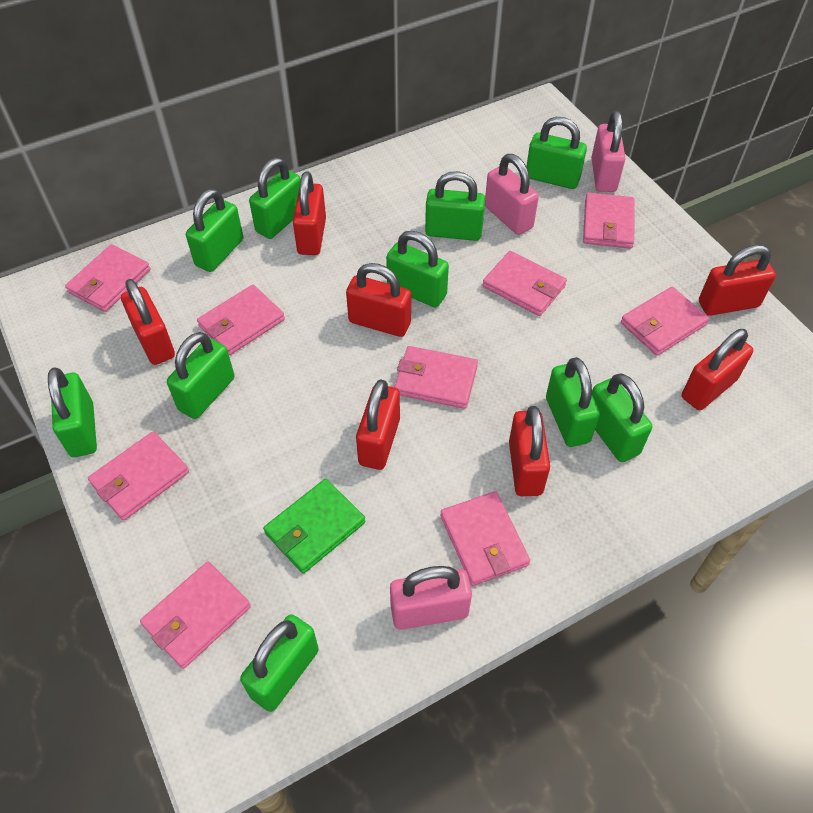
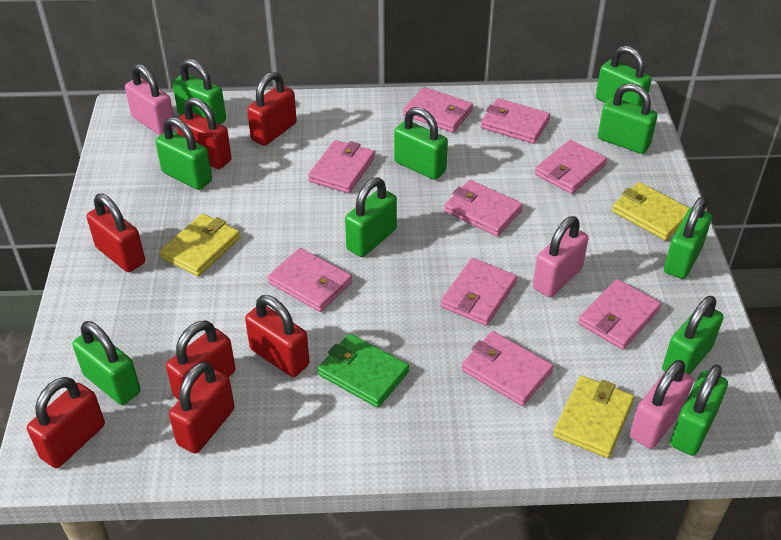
yellow wallet: none = 0 -> [160,214,240,276] [553,376,634,458] [612,182,690,241] = 3

